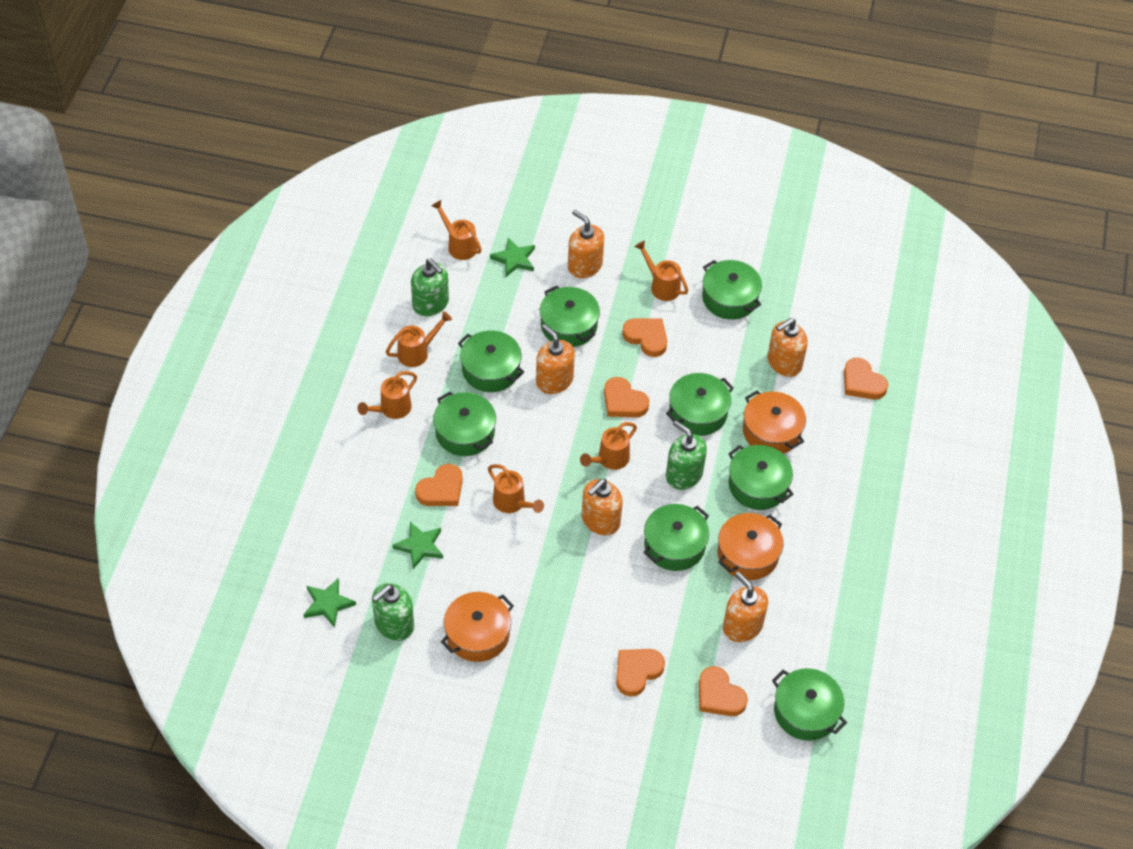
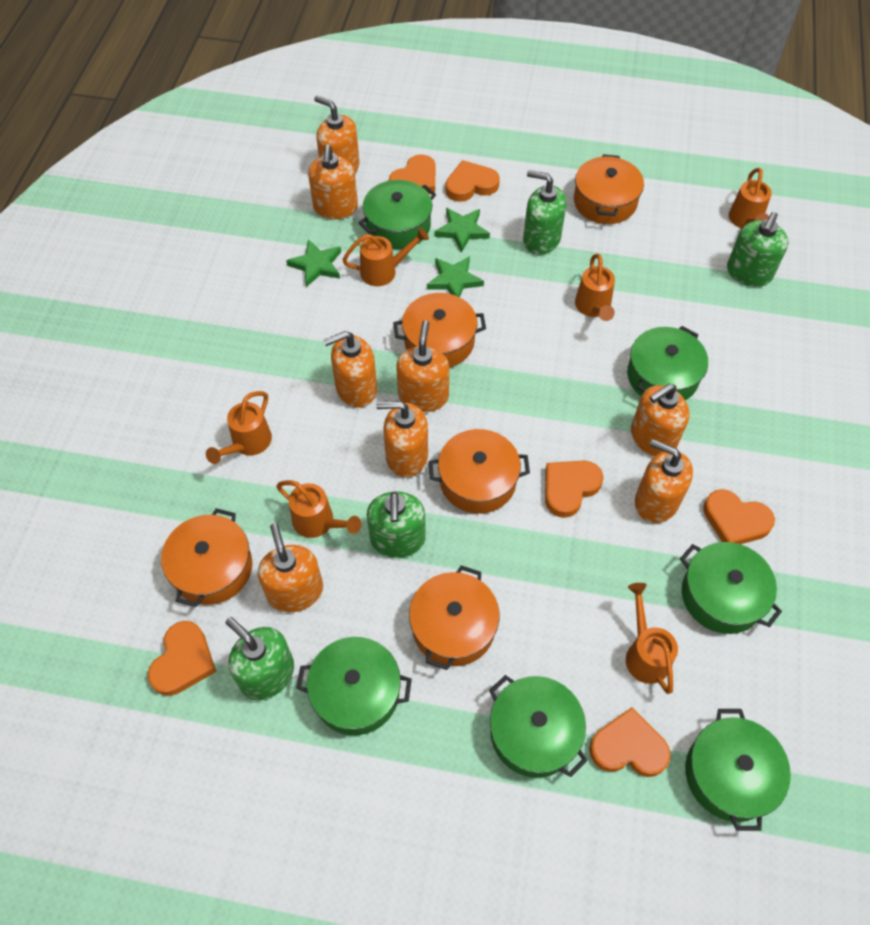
green pot: [433,392,496,456] [458,331,524,392] [540,286,600,347] [643,504,709,571] [666,373,734,436] [702,260,762,320] [728,445,793,510] [772,668,847,741] = 8 -> [296,637,412,735] [359,180,436,249] [489,675,587,778] [627,326,708,400] [680,542,782,634] [685,709,791,831] = 6
green soap dispenser: [372,583,414,641] [411,259,449,316] [666,421,707,490] = 3 -> [225,617,294,700] [367,491,426,558] [523,170,566,255] [727,212,788,287] = 4
orange pot: [441,592,514,662] [718,513,783,580] [743,391,806,454] = 3 -> [161,508,252,607] [393,293,486,368] [409,566,499,670] [429,429,530,514] [574,154,644,224] = 5
orange soap dispenser: [536,324,575,394] [568,210,604,278] [582,479,623,535] [723,571,768,642] [767,318,808,377] = 5 -> [258,523,323,612] [308,144,358,219] [314,96,359,173] [323,331,377,408] [376,401,428,478] [396,320,449,412] [631,384,689,456] [635,439,693,523] = 8

